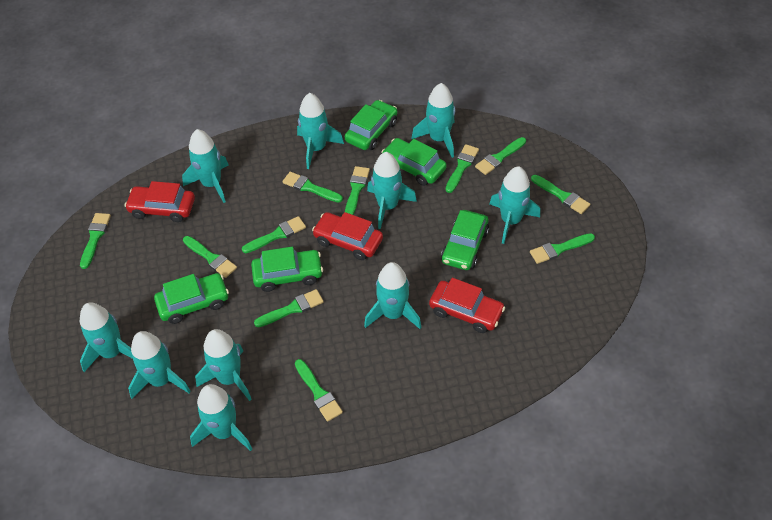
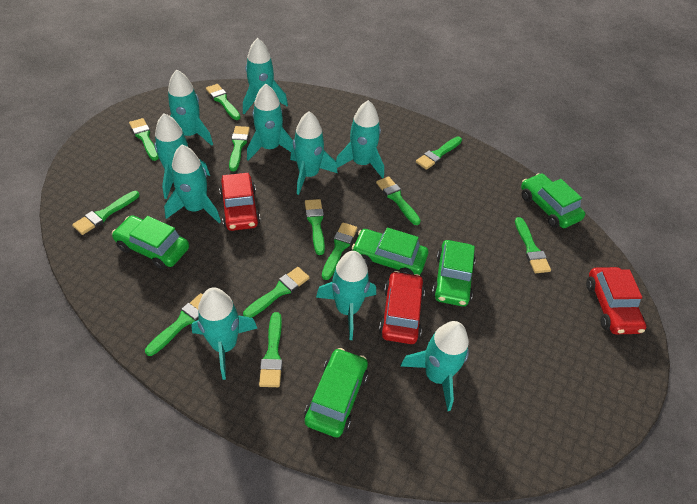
green brush: [80,213,111,269] [183,236,237,278] [242,216,306,253] [254,289,324,327] [282,172,343,203] [295,359,343,422] [345,166,370,215] [446,144,479,193] [475,137,526,175] [530,233,595,264] [531,175,590,214] = 11 -> [72,191,139,235] [129,118,159,161] [145,293,203,356] [206,84,241,120] [229,126,250,171] [243,267,310,318] [259,312,283,387] [305,199,325,255] [322,222,357,280] [376,176,421,225] [416,137,462,170] [515,217,551,273] = 12

